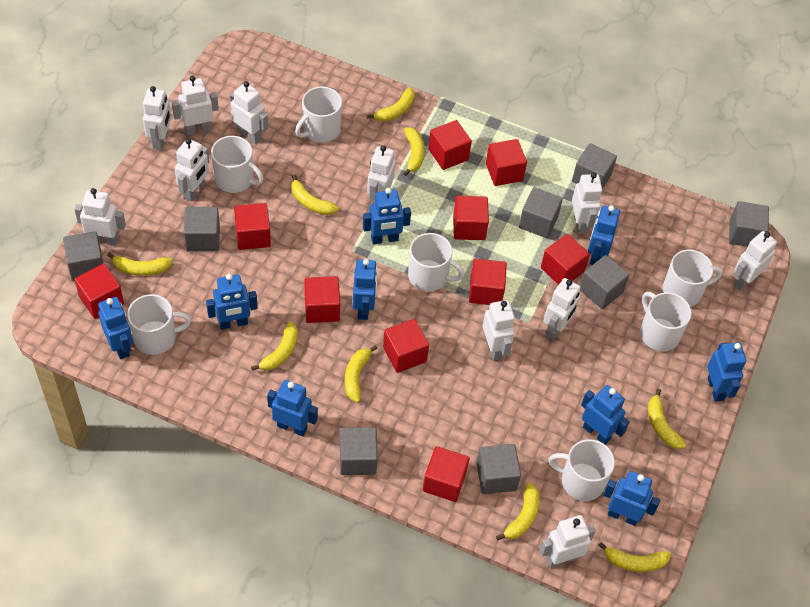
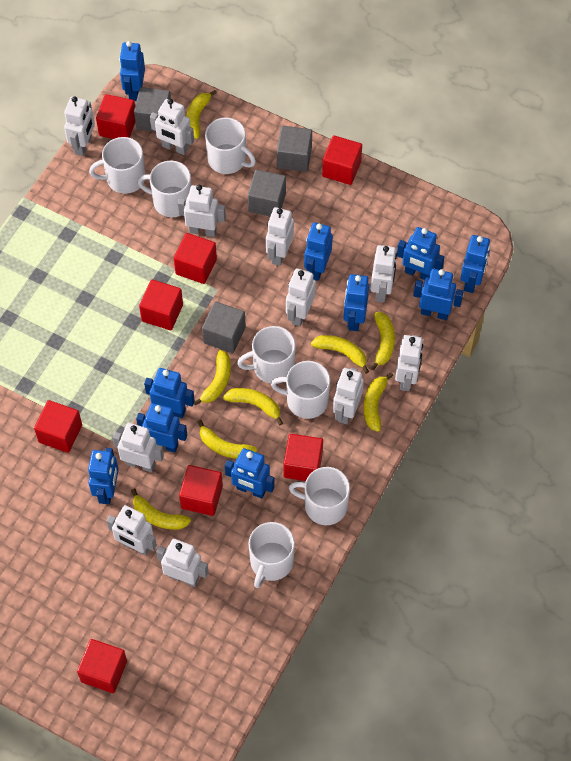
blue robot: [98,297,133,359] [206,274,258,330] [267,380,318,436] [353,259,377,320] [363,188,411,244] [581,385,629,444] [588,205,620,265] [603,471,660,526] [707,342,746,402] = 9 -> [88,448,119,504] [119,41,145,101] [136,403,187,453] [144,368,195,418] [225,448,275,499] [304,222,333,281] [343,274,369,331] [397,227,444,280] [413,269,464,320] [460,235,490,293] = 10
grey cube: [63,231,103,281] [184,207,220,251] [340,427,378,475] [476,444,521,494] [519,187,563,238] [572,143,617,189] [580,255,629,309] [729,201,769,247] = 8 -> [134,87,171,132] [202,301,246,353] [248,170,286,216] [277,126,312,172] = 4
red cube: [74,264,124,319] [234,203,271,250] [304,276,340,323] [383,319,429,373] [423,446,470,502] [428,120,472,170] [453,196,489,240] [469,259,507,305] [486,139,527,186] [541,234,590,285] = 10 -> [34,400,82,453] [77,639,127,693] [96,94,135,139] [139,279,183,330] [174,233,217,284] [179,465,223,516] [284,434,323,481] [322,135,362,185] = 8
yellow banana: [107,252,173,276] [251,322,298,371] [291,175,339,215] [345,345,378,402] [367,87,415,122] [403,127,425,176] [496,483,540,540] [598,542,671,572] [648,389,686,449] = 9 -> [131,489,191,530] [186,90,217,139] [194,350,231,405] [198,420,257,459] [223,388,283,425] [311,335,369,374] [364,372,393,432] [370,312,395,370] = 8

